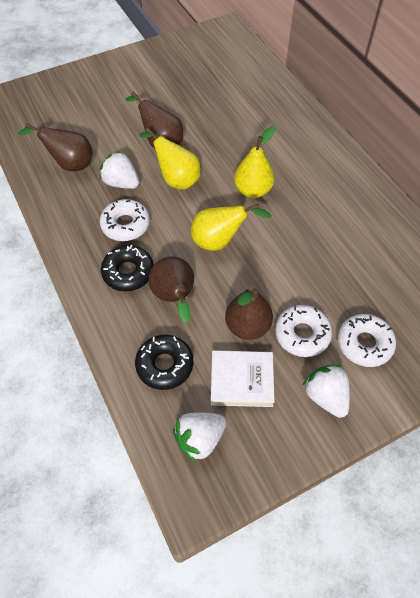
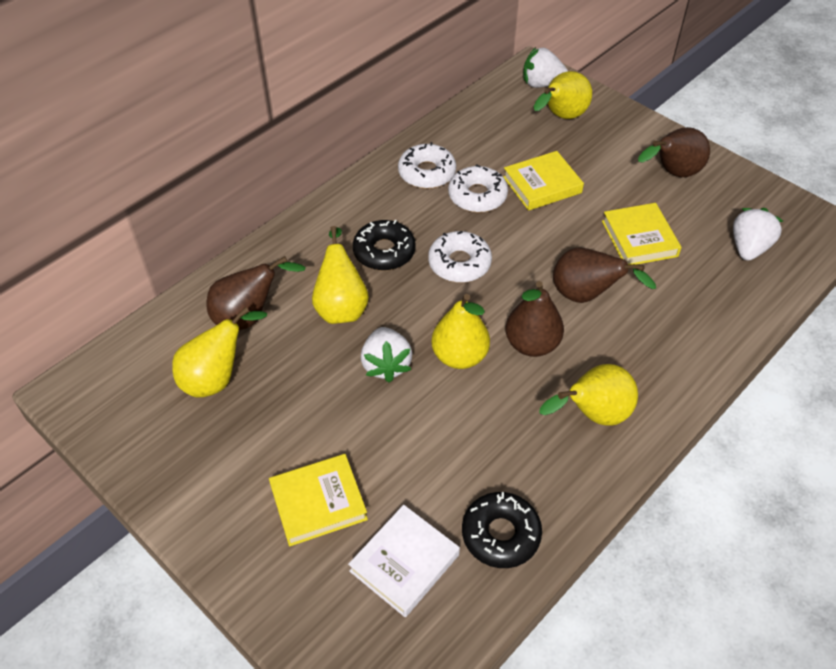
yellow book: none = 0 -> [269,454,368,546] [503,151,584,211] [602,203,682,265] = 3
yellow pear: [140,128,201,190] [191,204,271,251] [234,126,275,198] = 3 -> [172,307,267,397] [312,226,369,324] [431,294,490,369] [534,71,592,119] [539,364,638,426] = 5

